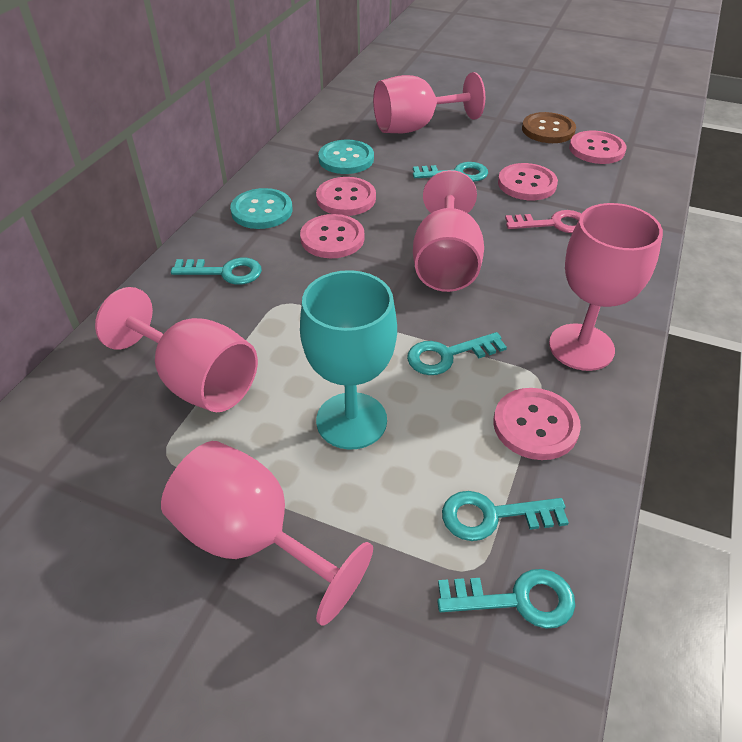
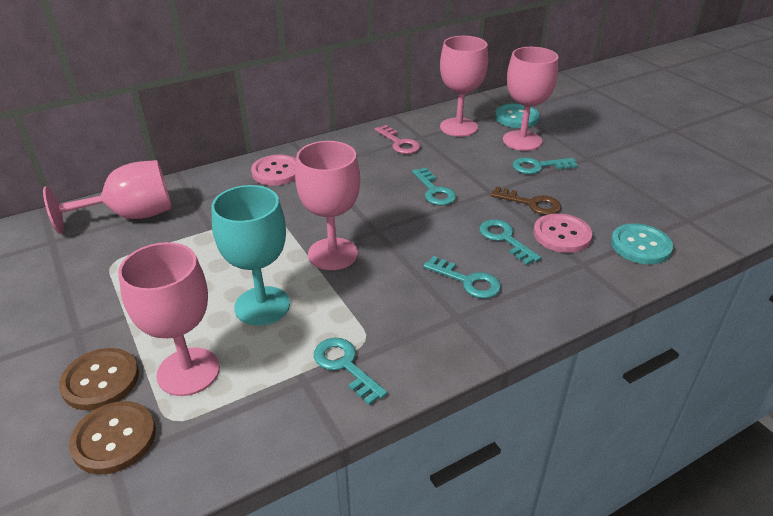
brown button: [522,112,576,143] = 1 -> [59,348,139,410] [69,401,156,474] = 2
brown key: none = 0 -> [490,186,561,215] = 1
pink button: [300,214,365,258] [316,177,376,216] [493,388,581,460] [498,163,558,200] [569,131,626,164] = 5 -> [251,155,296,185] [533,213,593,253] = 2

